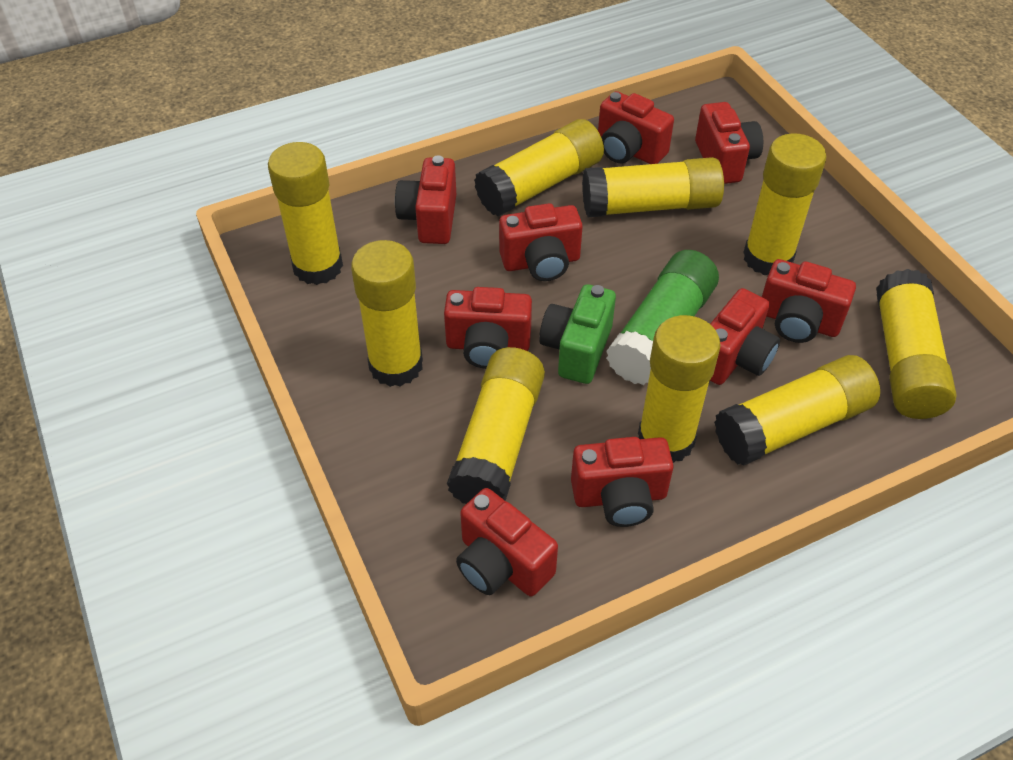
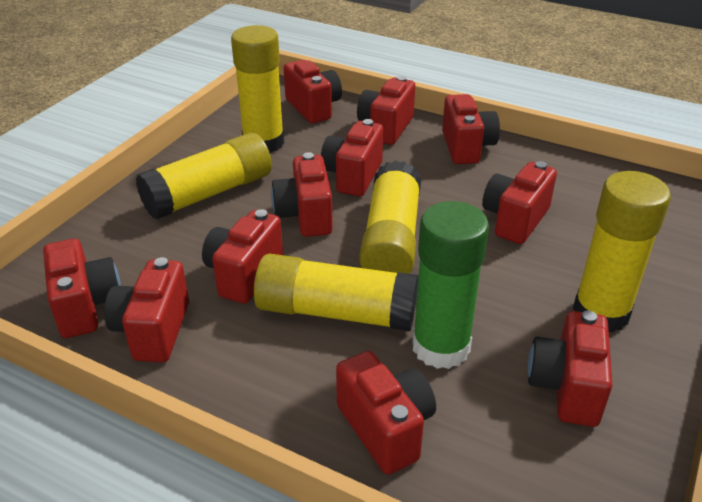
green camera: [539,284,616,384] = 1 -> none = 0
red camera: [395,155,456,244] [444,287,532,369] [456,488,558,596] [499,203,583,281] [571,437,674,527] [598,91,674,164] [695,102,763,184] [710,288,780,385] [762,259,856,343] = 9 -> [43,239,121,338] [104,257,189,362] [202,209,283,304] [271,152,333,237] [284,60,342,124] [321,119,383,196] [336,351,436,475] [357,76,415,145] [442,94,500,164] [482,161,557,244] [528,310,612,427] = 11
yellow glue stick: [268,142,343,285] [351,240,423,387] [447,347,545,504] [474,119,604,217] [582,157,724,217] [638,315,721,463] [714,355,880,466] [743,133,826,275] [876,269,957,419] = 9 -> [136,133,272,219] [231,25,284,153] [254,254,418,331] [359,160,421,274] [573,171,671,333] = 5

